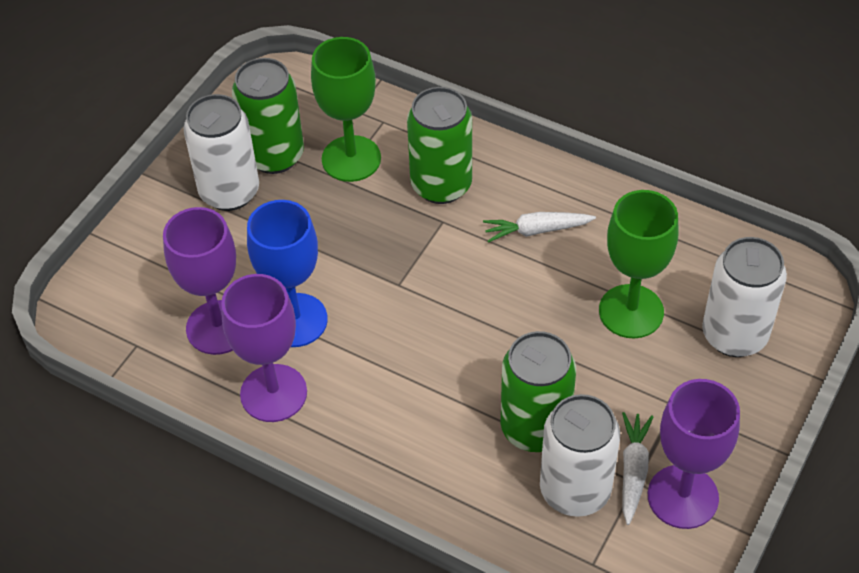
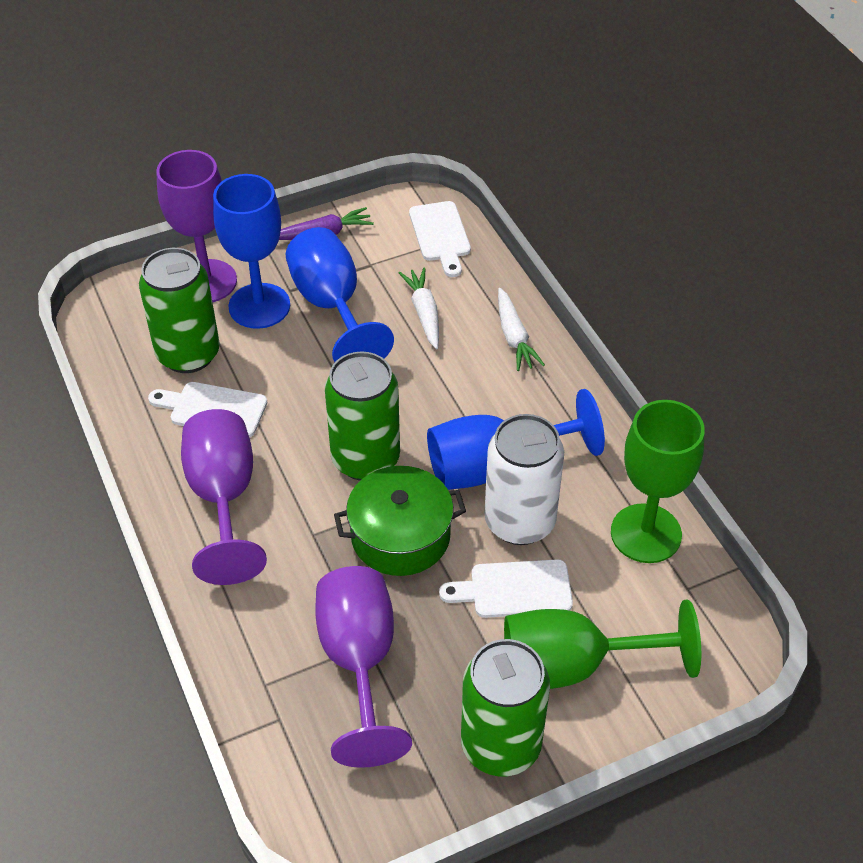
blue goblet: [247,200,328,347] = 1 -> [213,174,290,329] [286,227,394,362] [427,389,605,490] = 3
green pot: none = 0 -> [334,466,466,576] = 1
purple carrot: none = 0 -> [279,207,374,240] = 1
white can: [184,94,259,211] [540,394,620,517] [702,237,787,357] = 3 -> [484,414,564,545] = 1
white cutting board: none = 0 -> [148,382,267,437] [409,201,471,277] [439,559,573,618] = 3

